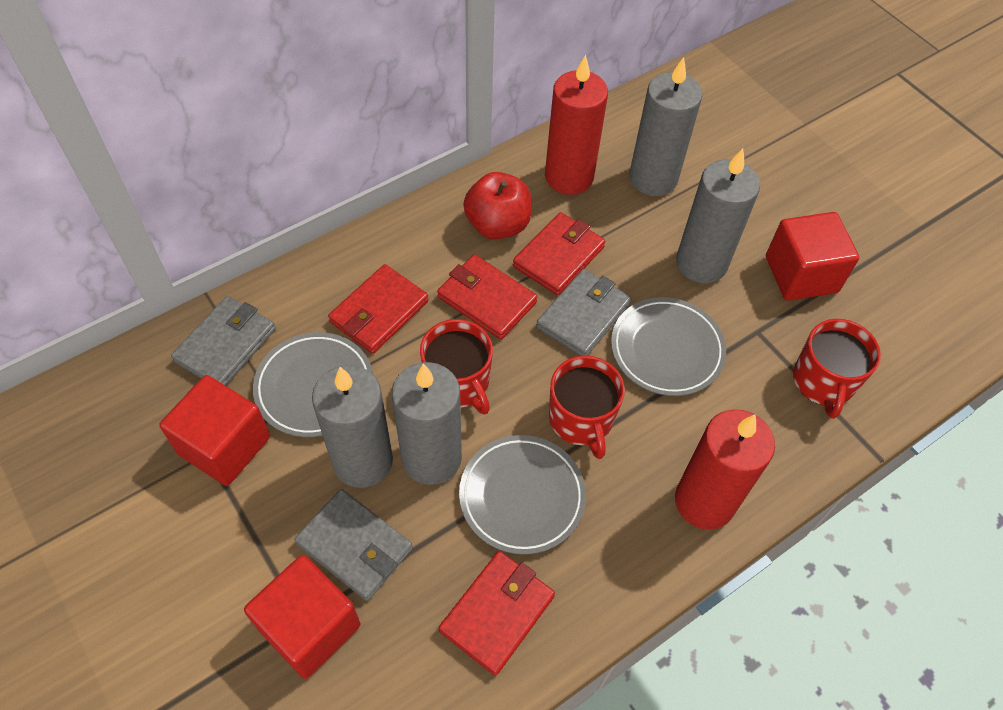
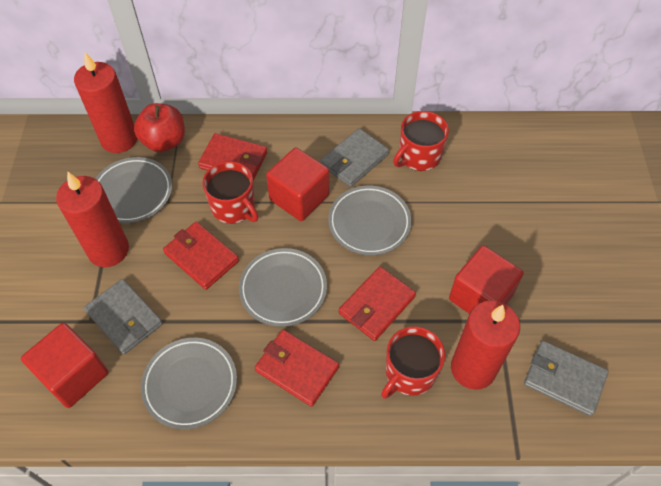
grey candle: [312,365,393,488] [392,362,462,485] [629,57,702,196] [676,148,760,283] = 4 -> none = 0
grey plate: [253,332,373,437] [459,435,586,555] [611,297,726,396] = 3 -> [95,157,172,223] [141,338,237,429] [239,248,327,327] [328,186,412,255] = 4
red candle: [545,55,608,195] [675,409,775,530] = 2 -> [56,172,129,267] [74,52,137,153] [451,300,520,390] = 3

